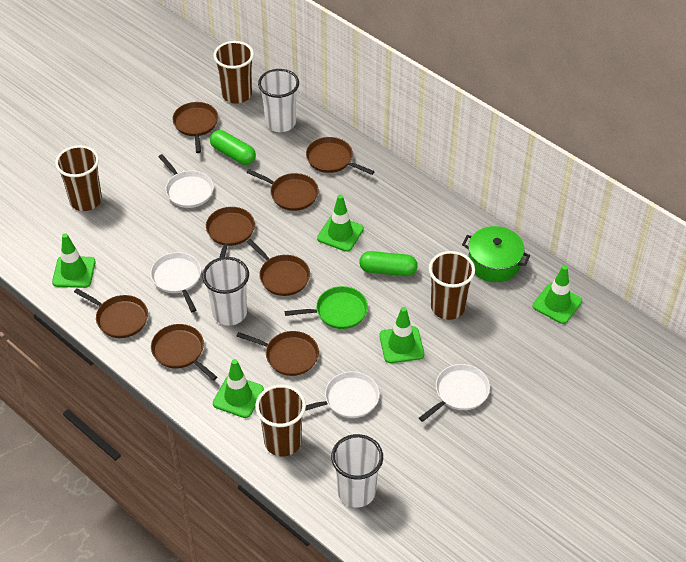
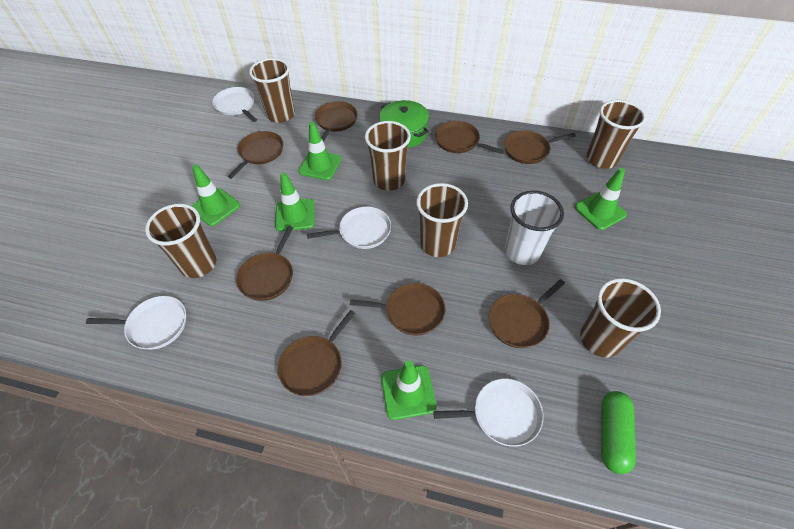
brown cup: [55,145,102,211] [213,41,254,104] [255,384,306,457] [428,251,475,320] = 4 -> [145,204,216,278] [249,58,295,123] [365,121,411,191] [416,183,468,257] [580,278,661,358] [586,100,646,169] = 6
green capsule: [210,130,256,165] [359,251,418,276] = 2 -> [601,391,636,474] = 1
green pan: [285,286,368,329] = 1 -> none = 0
white cup: [202,257,249,326] [258,69,299,132] [331,434,383,507] = 3 -> [505,191,564,265] = 1

